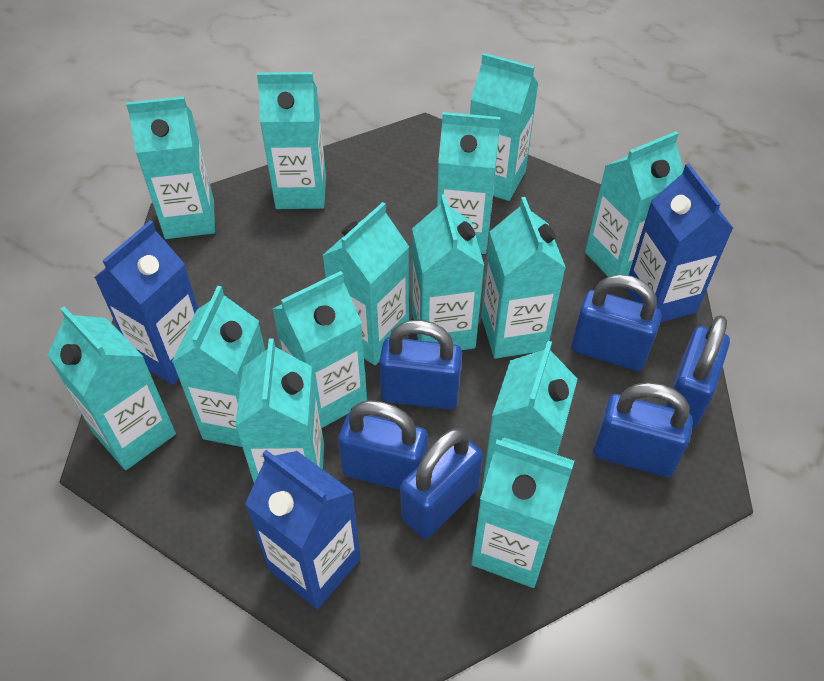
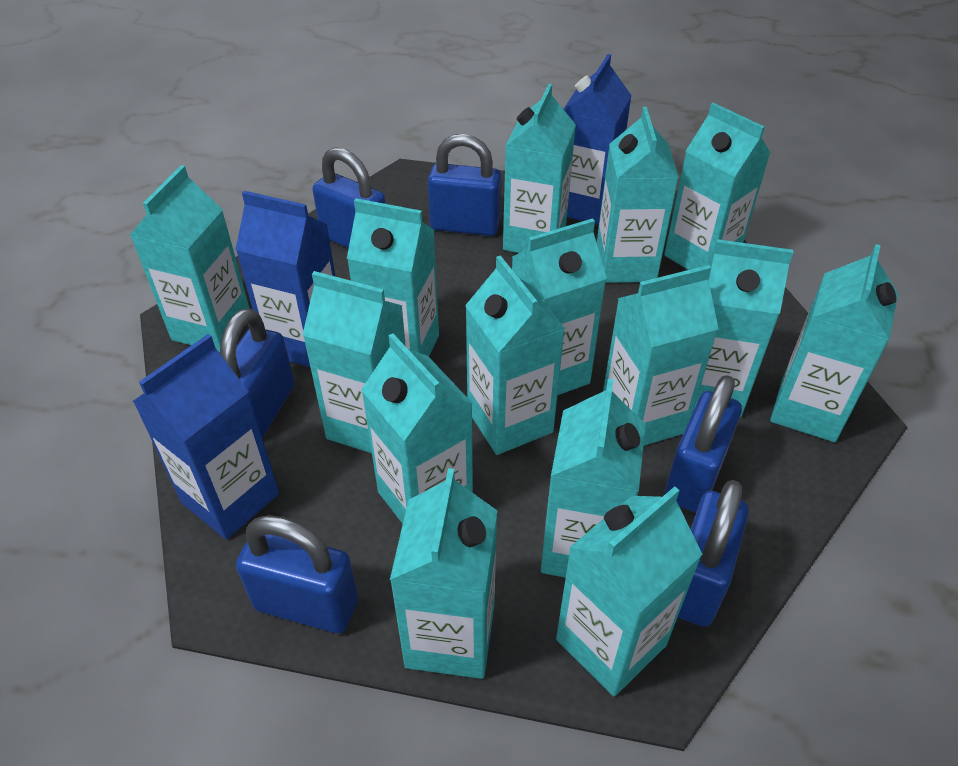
turquoise carton: [47,306,176,470] [126,97,215,239] [172,286,265,447] [235,338,324,483] [257,72,326,209] [272,271,367,428] [322,202,409,365] [412,194,484,350] [437,112,501,254] [470,53,539,201] [471,437,574,588] [481,197,566,359] [482,341,578,489] [585,131,684,277] = 14 -> [130,165,250,353] [303,271,406,453] [347,198,439,356] [361,333,473,524] [390,468,497,679] [465,255,565,455] [503,84,576,253] [512,218,607,395] [541,379,646,578] [556,486,703,696] [597,107,679,283] [603,265,719,446] [664,103,770,270] [694,239,793,417] [770,244,898,442] = 15

